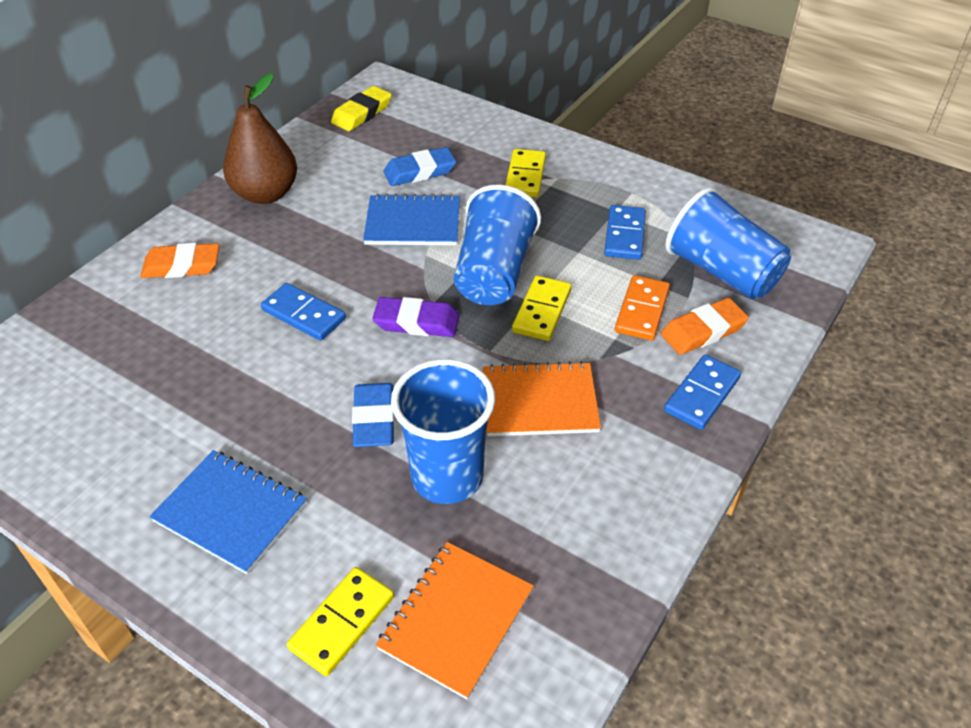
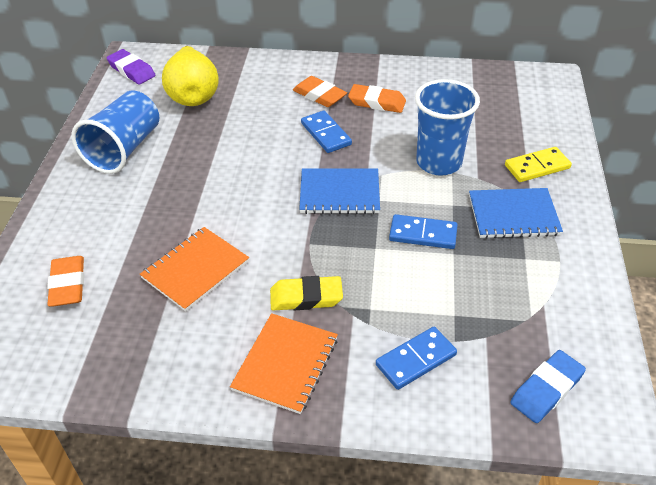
blue cup: [391,359,495,504] [454,185,541,305] [665,187,791,299] = 3 -> [72,91,160,174] [415,79,480,176] = 2
blue eraser: [352,383,395,447] [383,147,456,186] = 2 -> [510,350,586,423] = 1
brown pear: [223,73,297,204] = 1 -> none = 0
orange domino: [615,275,670,341] = 1 -> none = 0
orange eraser: [140,243,220,278] [661,298,749,355] = 2 -> [47,256,84,307] [293,76,347,107] [348,84,406,113] = 3
yellow domino: [287,567,394,676] [505,149,546,197] [512,276,572,341] = 3 -> [505,147,572,182] = 1
yellow pear: none = 0 -> [162,46,219,106] = 1

